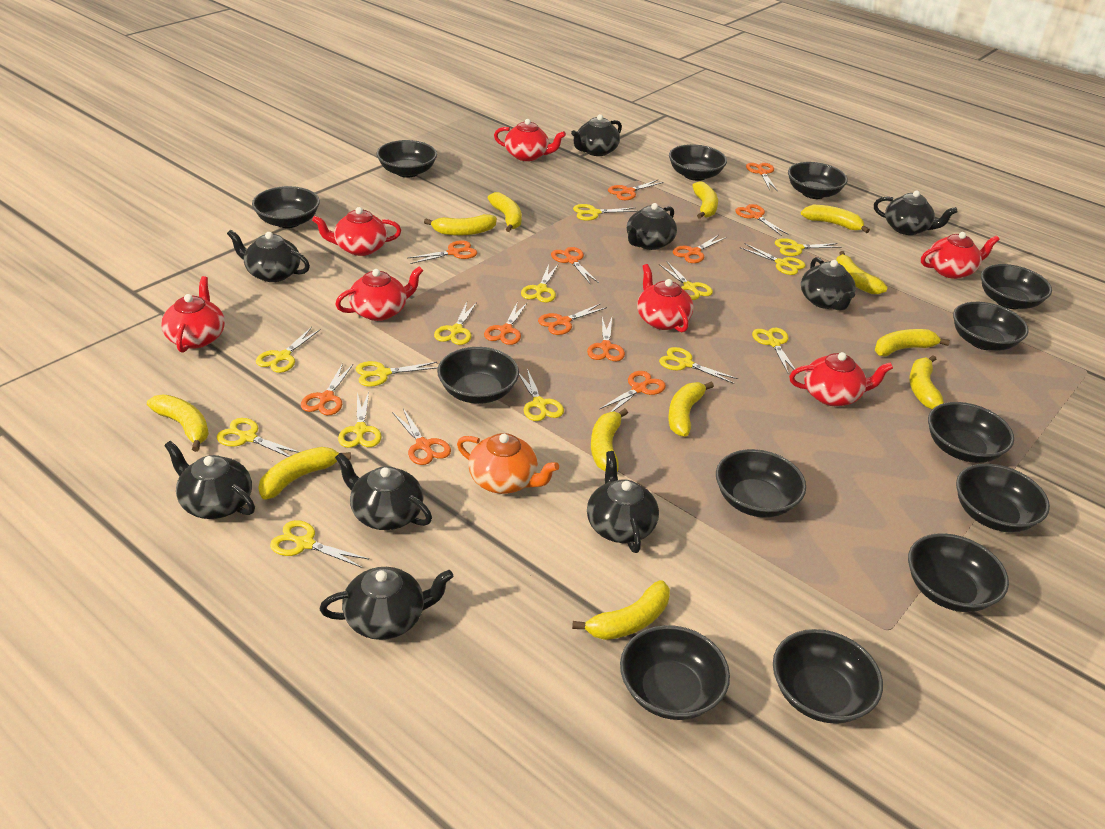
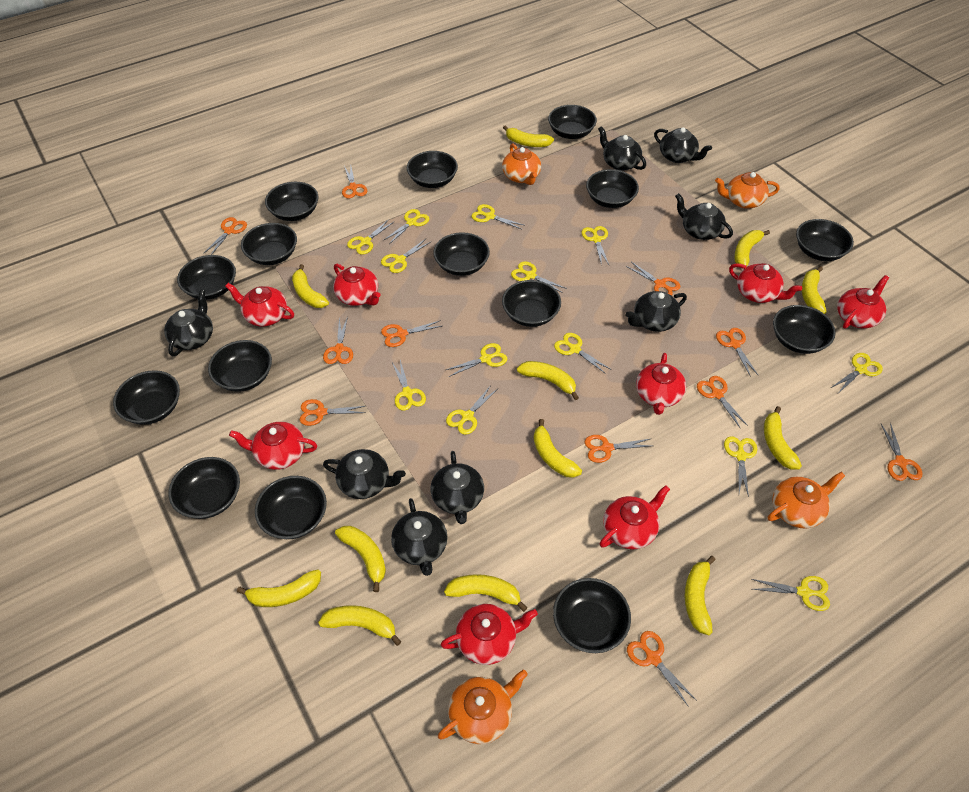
black bowl: [252,186,320,228] [376,140,437,178] [437,347,519,404] [620,625,730,720] [669,144,727,181] [716,449,806,518] [773,629,883,724] [788,162,848,199] [908,533,1009,612] [928,402,1014,463] [953,302,1029,351] [956,464,1050,532] [981,264,1052,309] = 13 -> [113,370,180,425] [168,457,240,519] [177,255,236,300] [208,340,272,392] [241,223,297,265] [255,476,327,539] [265,182,318,221] [407,151,458,188] [433,232,490,276] [502,280,561,327] [548,105,597,139] [553,578,631,653] [586,169,639,208] [773,305,836,354] [796,219,854,261] = 15
black teapot: [164,441,255,519] [227,230,310,282] [320,567,454,640] [335,453,432,530] [571,114,622,156] [587,451,659,553] [627,203,677,250] [801,257,856,310] [874,191,957,235] = 9 -> [164,289,213,356] [323,449,406,499] [391,498,447,576] [431,451,484,524] [598,126,646,171] [625,291,687,332] [654,127,712,163] [675,193,733,240] = 8
orange scissors: [301,363,353,415] [392,408,451,465] [408,240,477,264] [484,301,527,345] [538,303,607,335] [551,247,599,283] [587,317,625,361] [599,371,666,412] [608,180,664,200] [673,235,726,263] [735,204,788,236] [746,163,778,191] = 12 -> [204,217,247,255] [300,399,366,426] [323,316,353,364] [342,166,367,198] [381,320,442,347] [584,435,652,463] [626,262,681,296] [627,631,697,707] [697,376,748,428] [716,328,758,377] [881,423,922,481] = 11
orange teapot: [457,433,559,494] = 1 -> [438,669,528,744] [502,143,541,185] [715,172,780,209] [768,472,845,529] = 4
red teapot: [161,276,225,353] [312,207,401,256] [335,266,423,321] [494,119,566,161] [637,264,693,332] [789,352,893,406] [921,232,1000,279] = 7 -> [225,283,294,327] [229,422,317,470] [333,264,381,306] [441,604,538,665] [600,485,670,549] [636,353,686,415] [729,263,802,303] [837,275,889,329] = 8
yellow scissors: [217,418,299,457] [256,327,321,373] [270,520,369,568] [338,392,382,448] [356,361,438,387] [434,302,477,345] [519,369,564,421] [521,264,558,303] [573,204,638,221] [659,262,713,300] [659,347,738,384] [740,244,806,275] [752,328,795,373] [775,238,842,256] = 14 -> [347,219,394,255] [381,239,431,273] [383,209,429,244] [392,360,426,411] [446,343,507,377] [446,385,497,435] [471,204,524,229] [511,261,567,293] [554,333,610,374] [581,226,609,266] [724,436,757,497] [752,576,830,611] [831,353,883,392] = 13

